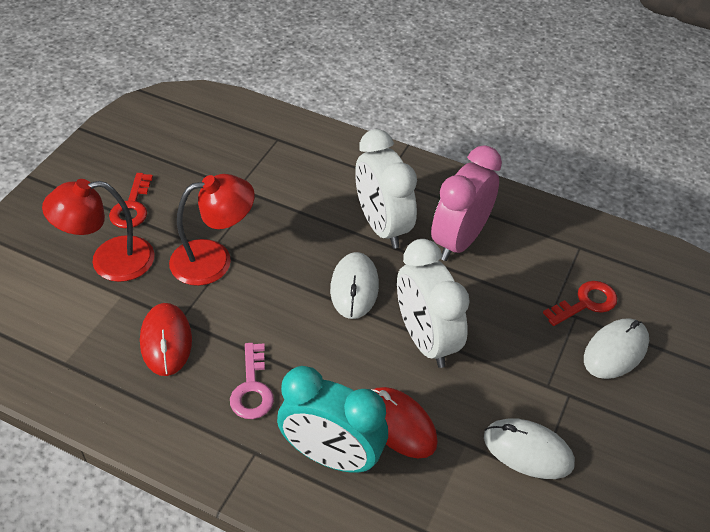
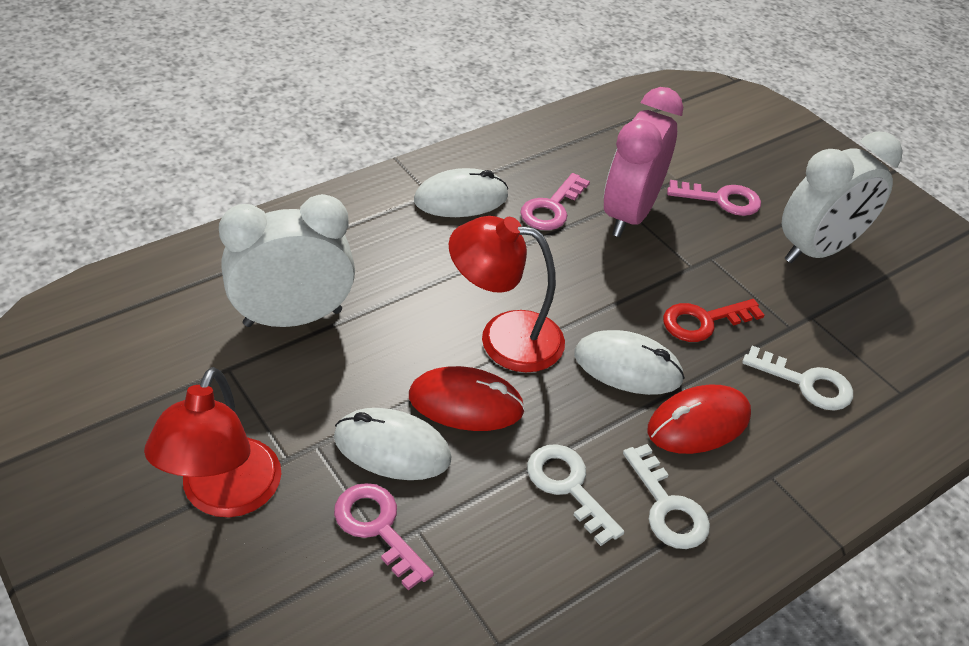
pink key: [230,343,274,419] = 1 -> [334,483,434,590] [520,173,590,230] [667,180,761,216] = 3
red key: [109,173,153,228] [543,281,617,326] = 2 -> [663,299,764,342] = 1
turquoise clock: [277,366,388,473] = 1 -> none = 0
white key: none = 0 -> [527,444,624,546] [623,444,710,549] [742,346,853,411] = 3

